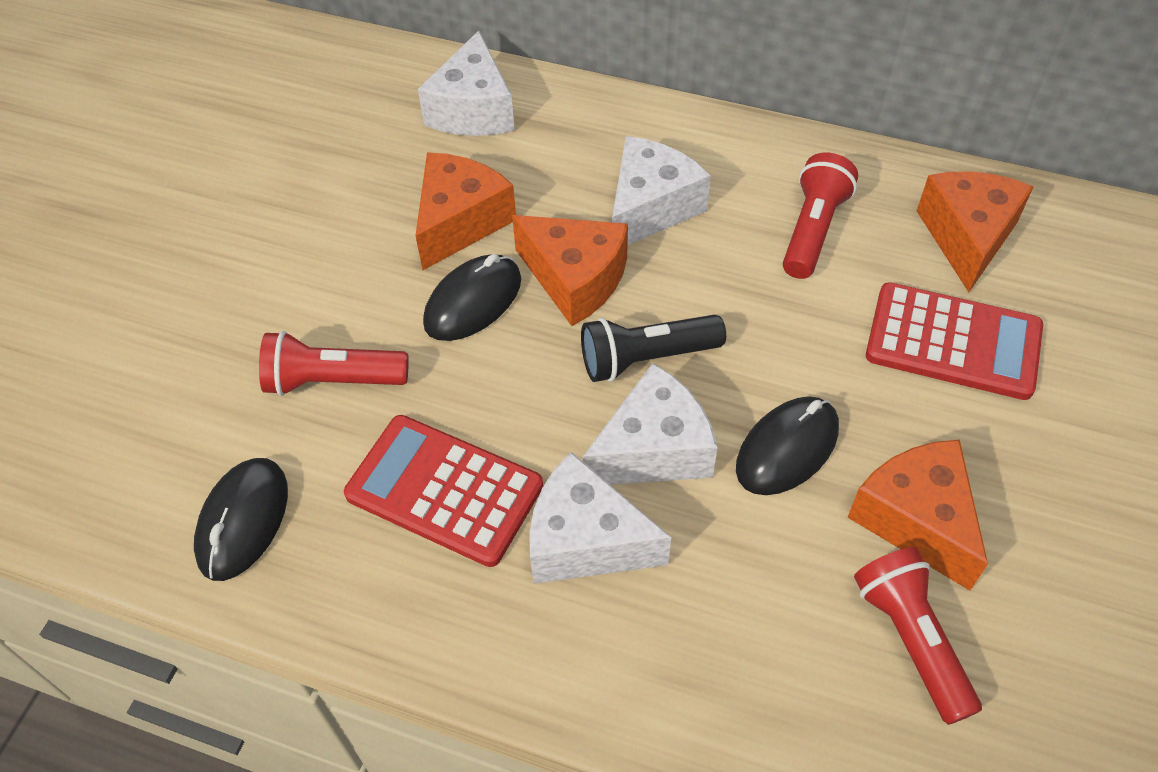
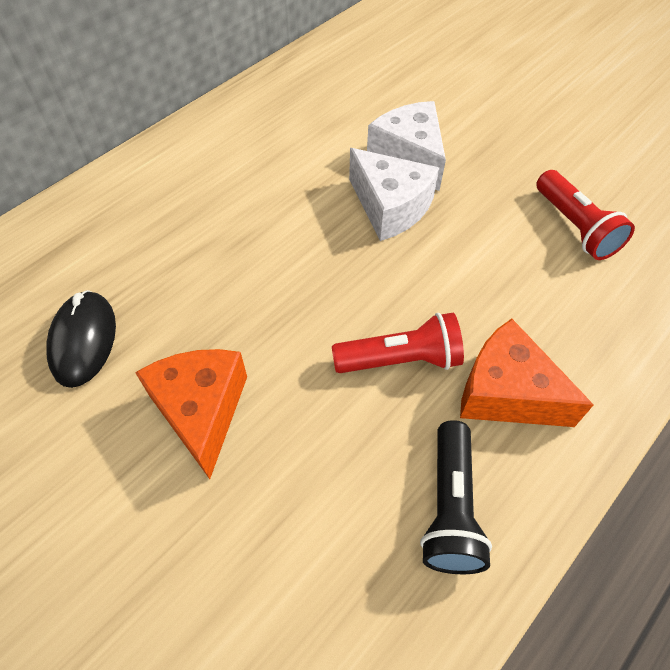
black mouse: [194,458,288,581] [423,254,521,341] [736,396,839,495] = 3 -> [47,290,116,388] = 1
orange cheese: [415,152,516,270] [512,215,628,326] [847,440,988,590] [917,171,1034,292] = 4 -> [135,349,247,479] [460,319,594,427] = 2
red calculator: [344,415,543,567] [866,282,1043,400] = 2 -> none = 0
red flashlight: [259,331,409,396] [783,153,858,279] [854,547,982,725] = 3 -> [332,313,464,373] [536,170,635,260] = 2
white cheese: [418,31,515,136] [529,452,671,584] [583,363,718,485] [612,136,711,245] = 4 -> [349,148,439,241] [367,101,446,191] = 2

